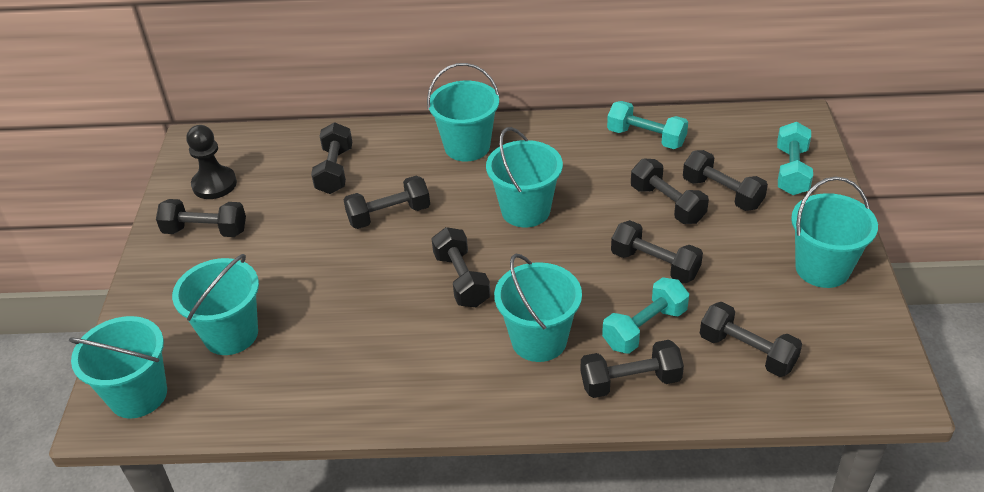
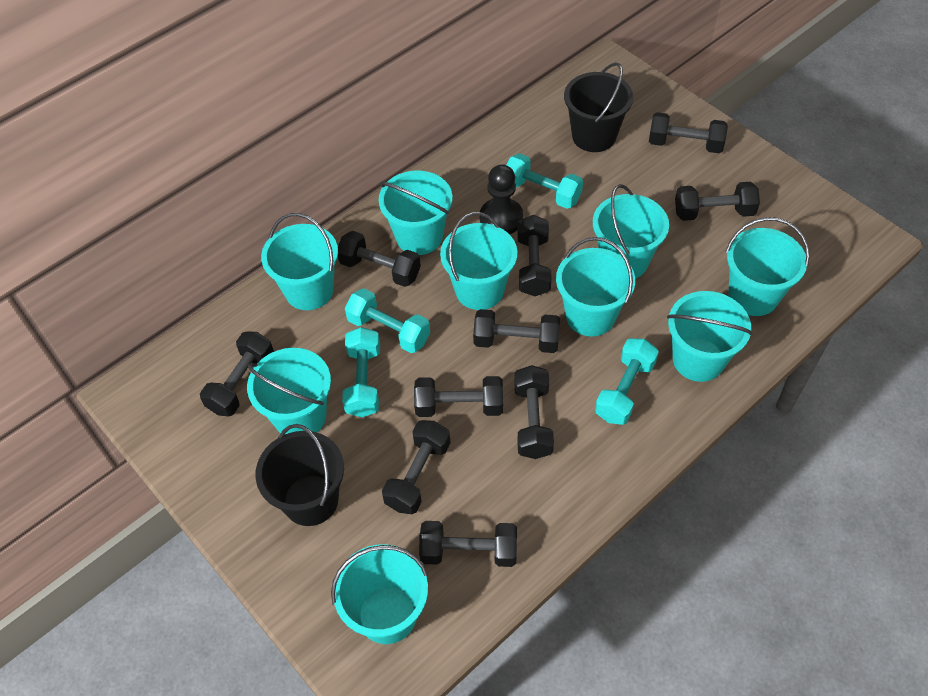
black bucket: none = 0 -> [255,424,344,526] [564,62,633,152] = 2
black dumbbell: [156,199,246,237] [311,122,352,194] [343,176,430,229] [432,227,491,307] [581,340,684,398] [611,220,703,284] [631,159,709,224] [683,150,768,211] [700,302,802,377] = 9 -> [200,332,274,416] [338,231,421,287] [382,420,450,514] [414,376,503,417] [419,521,517,567] [473,309,560,353] [514,365,554,459] [517,215,552,296] [649,112,728,153] [675,182,760,221] = 10
turquoise bucket: [69,316,167,418] [172,254,259,355] [427,63,500,161] [486,127,563,227] [494,254,582,362] [791,176,878,288] = 6 -> [247,348,331,434] [261,213,338,310] [331,544,428,644] [378,171,453,255] [440,212,517,310] [556,237,635,336] [593,184,669,279] [667,291,753,382] [726,217,810,316] = 9
turquoise dumbbell: [602,277,689,354] [607,101,688,149] [777,122,813,195] = 3 -> [342,327,380,417] [345,288,430,353] [507,153,583,209] [595,338,659,425] = 4

